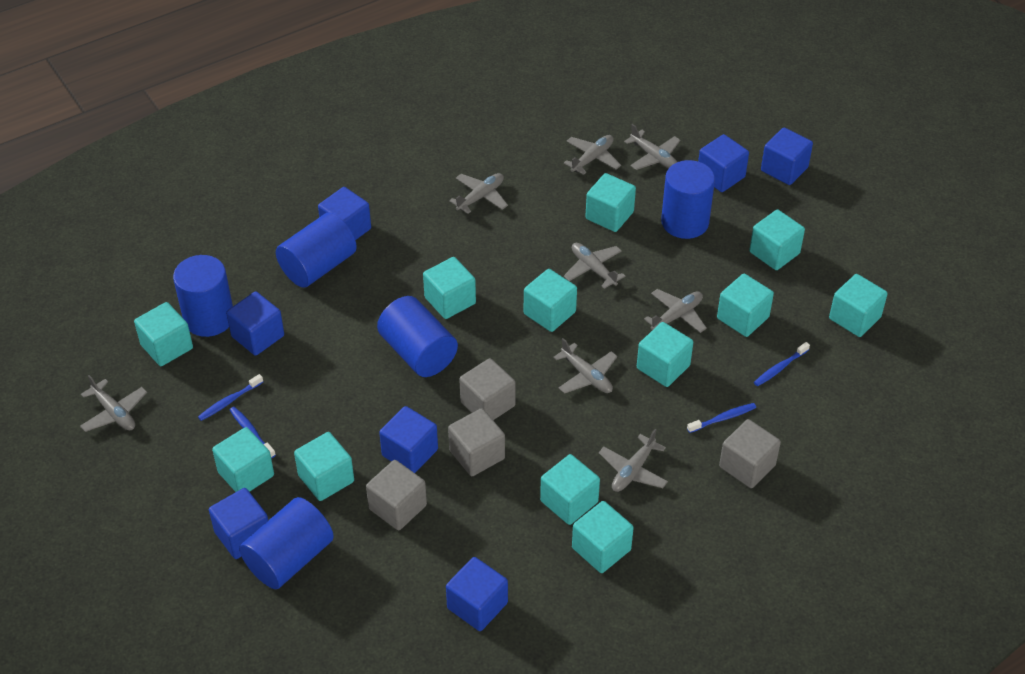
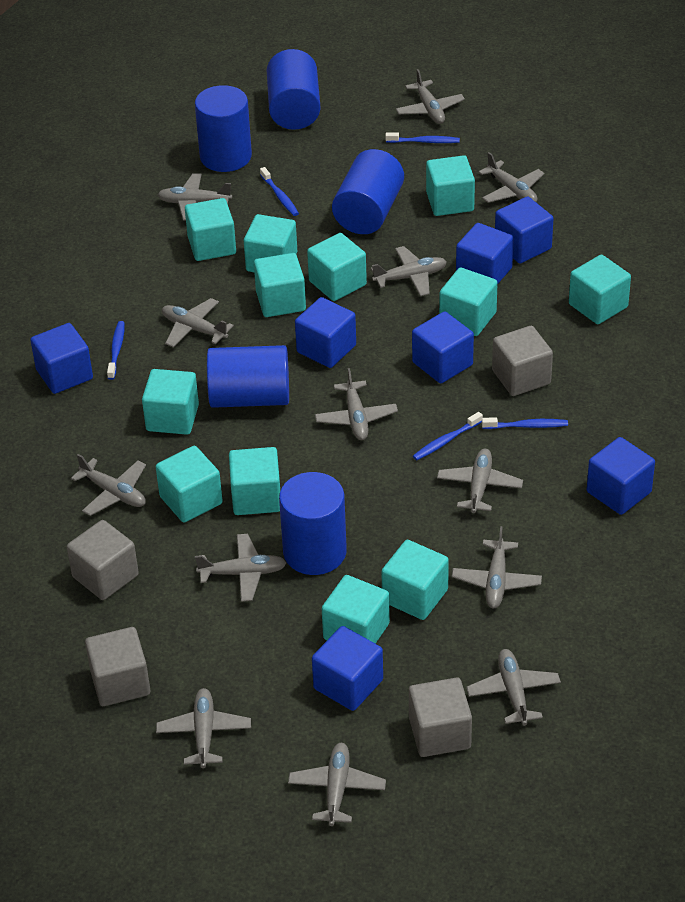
blue toothbrush: [198,374,263,421] [230,407,276,458] [687,403,756,433] [754,342,810,386] = 4 -> [107,321,125,380] [260,167,299,216] [385,132,460,143] [413,412,483,460] [482,417,568,429] = 5
grey plane: [80,375,147,432] [449,173,508,214] [553,338,617,394] [564,135,621,175] [564,243,625,289] [599,429,668,492] [624,124,680,170] [644,289,707,333] = 8 -> [71,454,146,516] [156,688,251,768] [158,173,232,221] [162,298,234,347] [195,534,287,602] [288,743,386,826] [315,368,398,440] [371,246,447,296] [396,69,465,124] [437,449,523,513] [452,526,542,608] [466,649,561,726] [478,152,544,203] = 13

